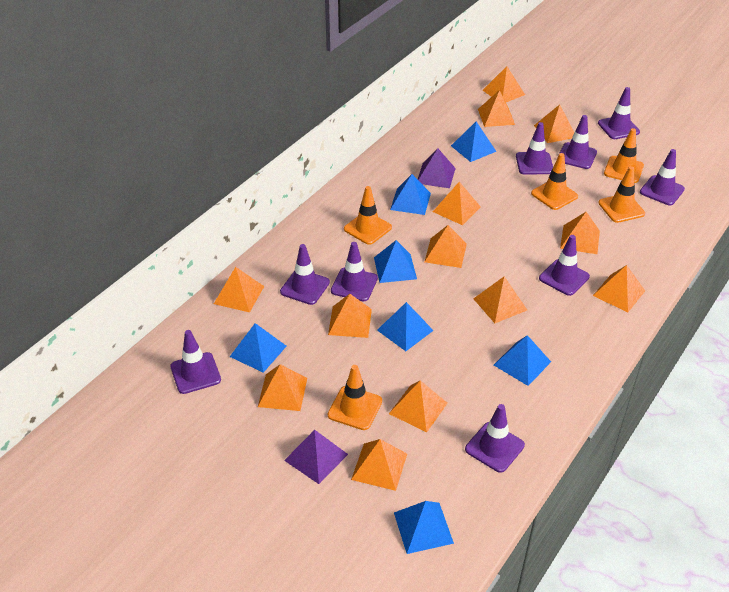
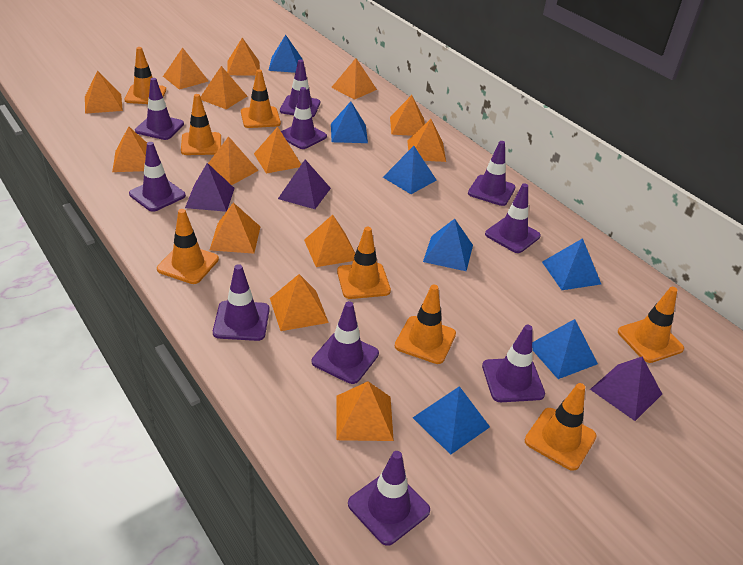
orange pyramid: [214,267,264,312] [258,364,307,411] [328,294,372,338] [351,439,407,491] [389,380,448,432] [424,225,467,268] [433,182,481,225] [473,276,527,323] [478,90,515,127] [483,66,525,102] [534,105,574,143] [560,212,600,254] [593,265,645,312] = 13 -> [85,71,123,114] [112,126,147,172] [163,48,208,90] [201,66,247,109] [208,136,259,185] [210,202,260,254] [227,38,260,75] [254,127,301,174] [270,274,329,331] [304,215,355,267] [331,58,377,100] [337,381,394,441] [390,95,425,136] [407,119,446,162] = 14
orange traffic cone: [328,365,382,430] [344,186,392,245] [531,153,578,210] [598,166,645,223] [604,128,644,183] = 5 -> [124,47,166,104] [157,209,219,284] [181,94,221,155] [241,69,281,128] [337,227,391,299] [395,285,456,364] [525,383,597,471] [618,287,684,363] = 8
purple pyramid: [284,430,348,484] [418,149,456,188] = 2 -> [185,163,235,212] [278,159,331,209] [590,357,662,421] = 3
purple traffic cone: [170,330,221,394] [280,244,330,305] [331,242,378,301] [465,404,525,473] [516,122,553,174] [539,235,590,296] [557,115,597,169] [598,87,640,139] [640,149,685,205] = 9 -> [129,142,186,212] [135,78,184,140] [213,264,270,341] [280,60,320,117] [281,87,327,149] [312,301,379,384] [348,451,430,546] [468,141,516,206] [482,325,545,402] [485,183,541,253] = 10

